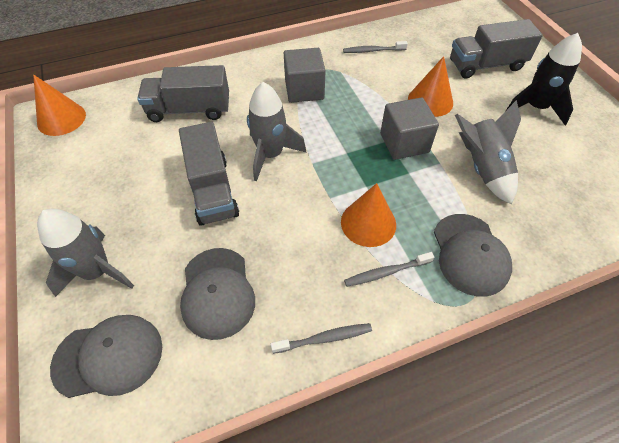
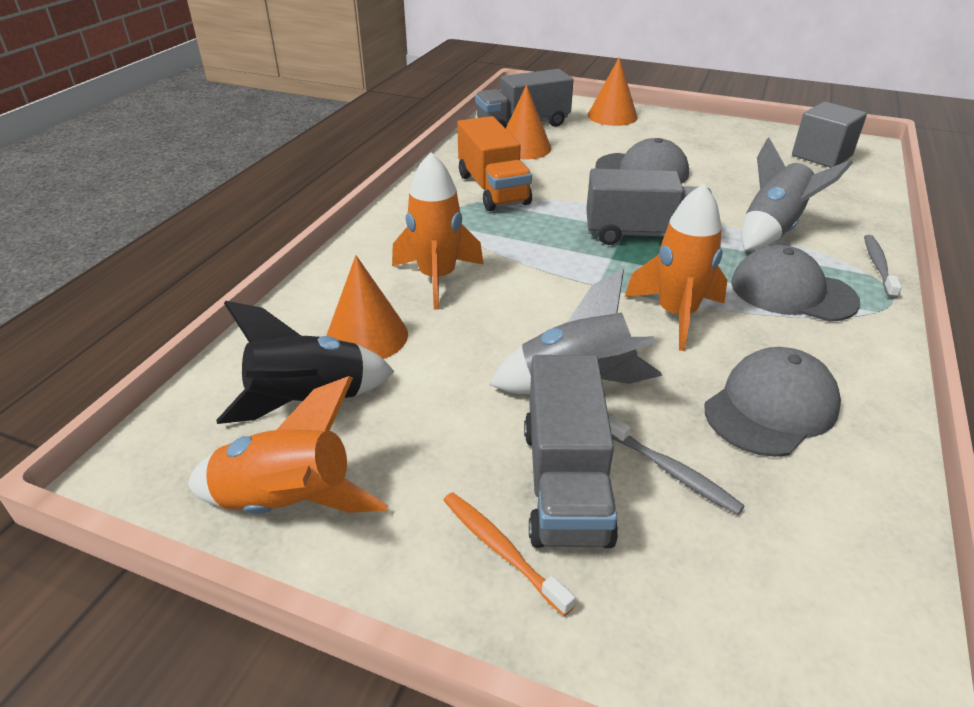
grey cube: [284,48,326,103] [380,97,439,160] = 2 -> [792,102,867,168] = 1
grey rocket: [37,209,134,297] [247,82,307,181] [455,100,521,204] = 3 -> [490,269,662,394] [741,137,853,250] = 2
grey toothbrush: [271,323,372,354] [343,41,408,53] [344,252,434,287] = 3 -> [608,414,745,515] [864,235,902,299] = 2
orange rocket: none = 0 -> [188,376,388,514] [392,152,484,309] [625,184,727,351] = 3
orange toothbrush: none = 0 -> [443,492,575,616] = 1
orange truck: none = 0 -> [457,116,532,211] = 1

